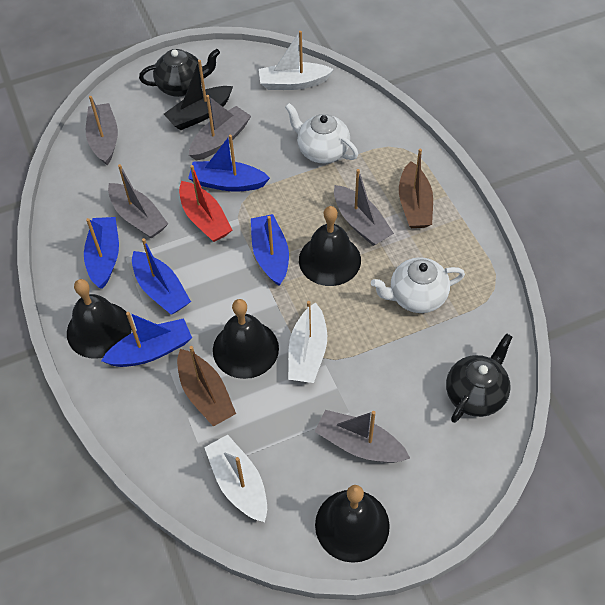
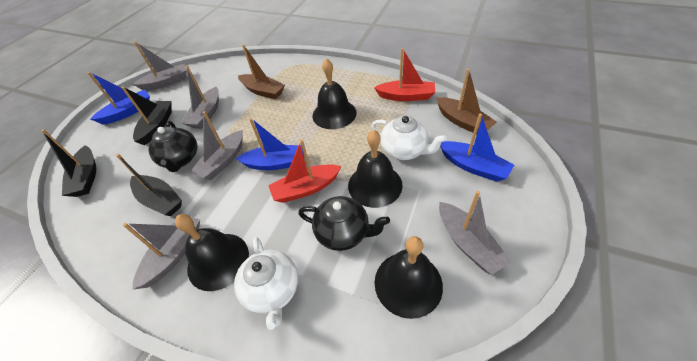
black boat: [164,60,233,130] = 1 -> [41,129,96,197] [116,154,182,216] [121,87,172,145] = 3
blue boat: [84,217,119,289] [101,312,192,367] [132,238,191,315] [188,135,270,192] [251,214,289,286] = 5 -> [87,72,150,125] [235,118,305,170] [440,114,514,182] = 3
red boat: [179,165,232,242] = 1 -> [268,140,341,203] [374,48,435,101] = 2
white boat: [204,435,267,522] [259,31,334,90] [288,301,327,383] = 3 -> none = 0

